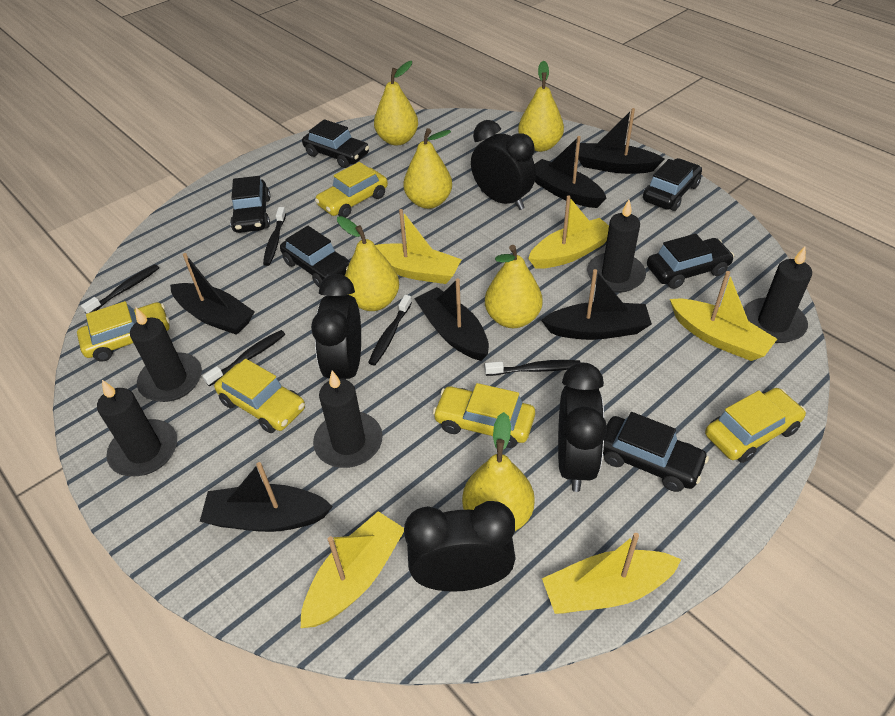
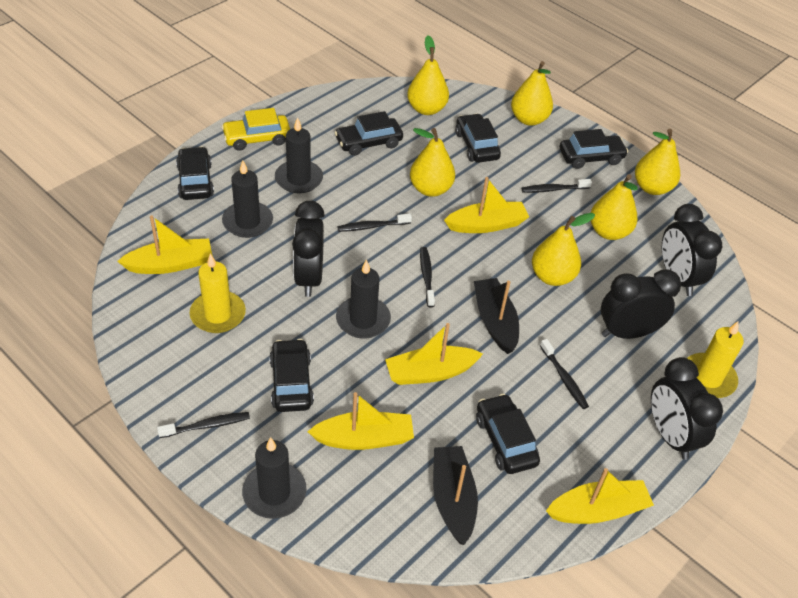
black boat: [170,253,255,335] [200,462,333,532] [414,278,489,361] [535,136,607,208] [541,269,652,340] [578,108,664,174] = 6 -> [433,446,478,545] [474,278,519,354] = 2
black candle: [97,380,177,476] [130,308,202,402] [313,371,383,468] [587,200,646,293] [744,247,812,343] = 5 -> [222,161,273,238] [242,437,307,519] [275,117,323,193] [336,259,391,339] = 4
yellow candle: none = 0 -> [190,253,246,333] [687,321,744,398] = 2
yellow car: [77,301,170,362] [214,359,305,433] [315,162,388,218] [433,383,535,448] [705,388,806,463] = 5 -> [221,108,290,151] = 1

